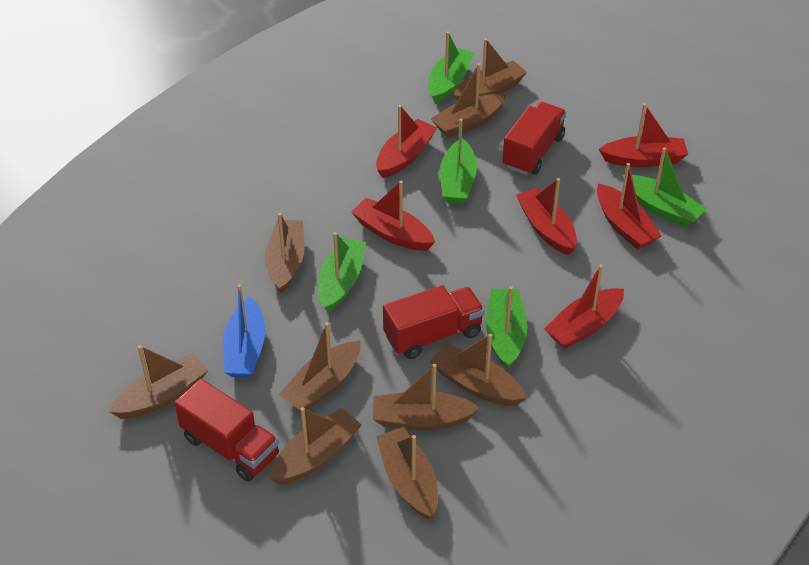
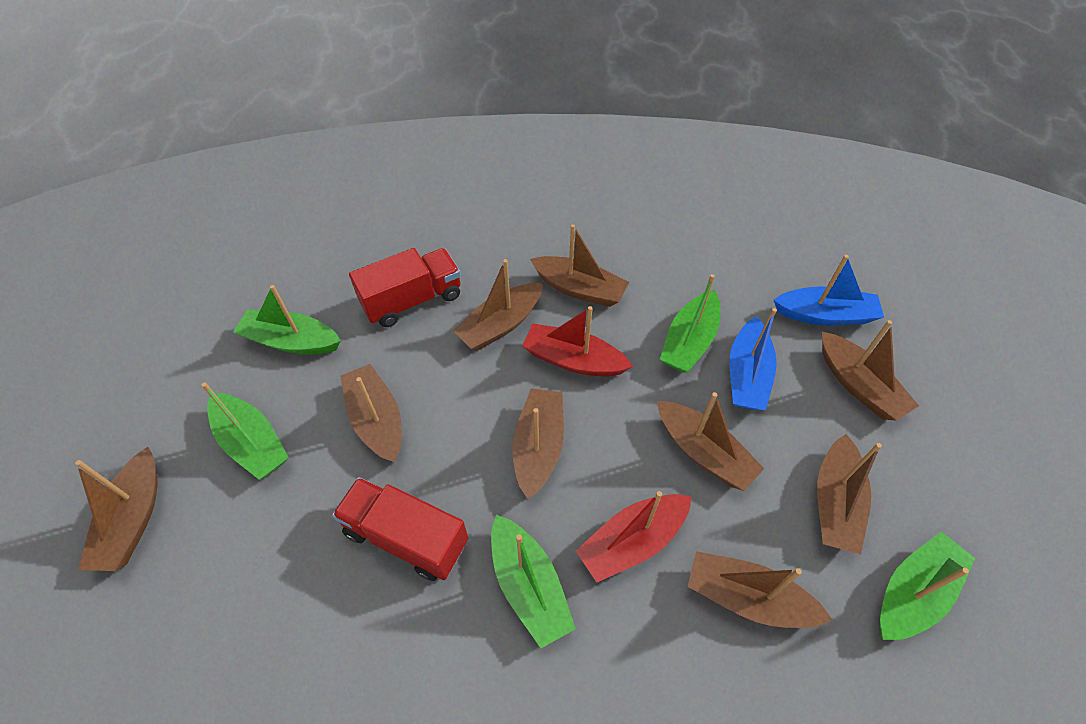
blue boat: [223,284,265,378] = 1 -> [729,308,777,410] [774,255,884,326] = 2
red boat: [351,181,435,251] [376,105,437,178] [516,178,577,255] [544,264,624,349] [597,163,661,249] [599,103,688,167] = 6 -> [522,306,633,376] [576,491,692,582] = 2
red truck: [174,379,279,482] [383,285,484,359] [502,102,566,175] = 3 -> [332,477,468,581] [349,248,461,327] = 2

